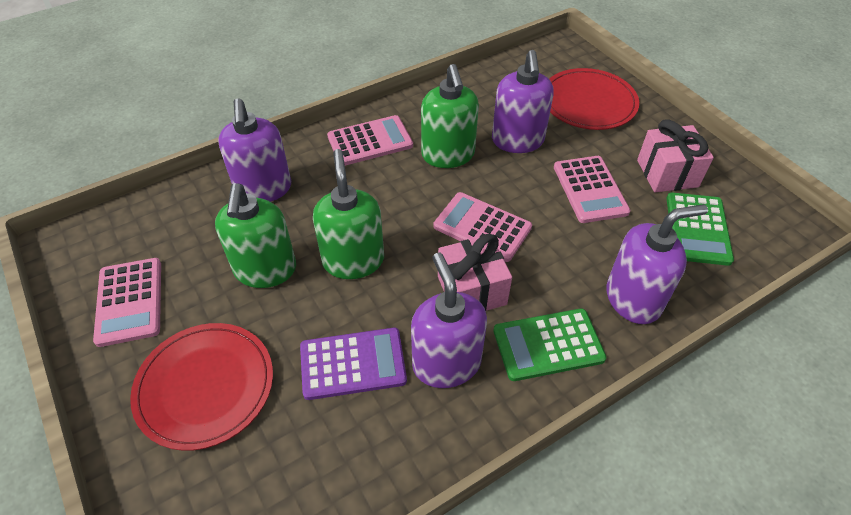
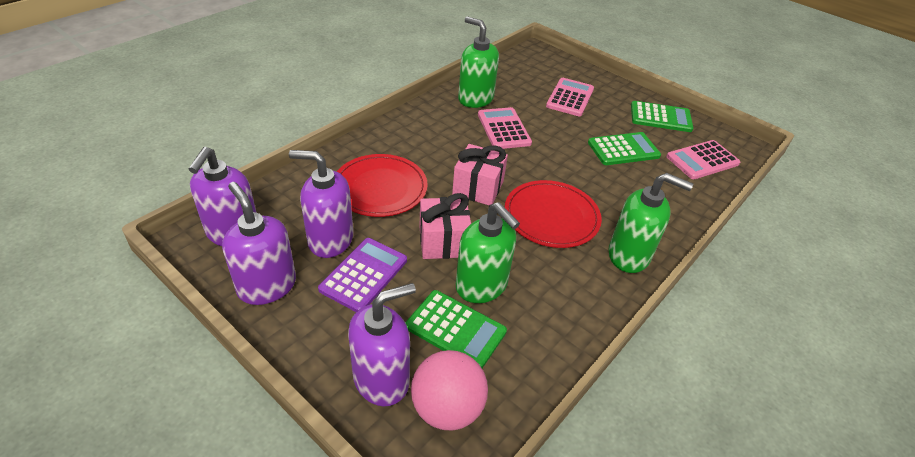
green calculator: [493,308,607,381] [667,193,734,266] = 2 -> [406,290,507,368] [588,132,661,165] [631,101,693,132] = 3
pink ball: none = 0 -> [411,350,488,430] = 1
pink calculator: [93,258,161,347] [327,115,413,166] [434,192,532,262] [554,156,631,223] = 4 -> [478,107,532,149] [546,78,594,116] [666,140,740,179] = 3

